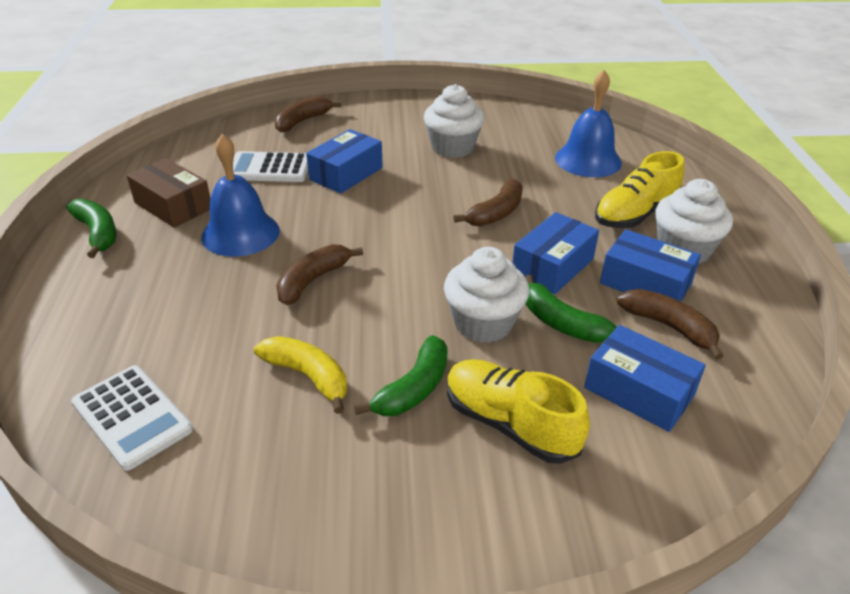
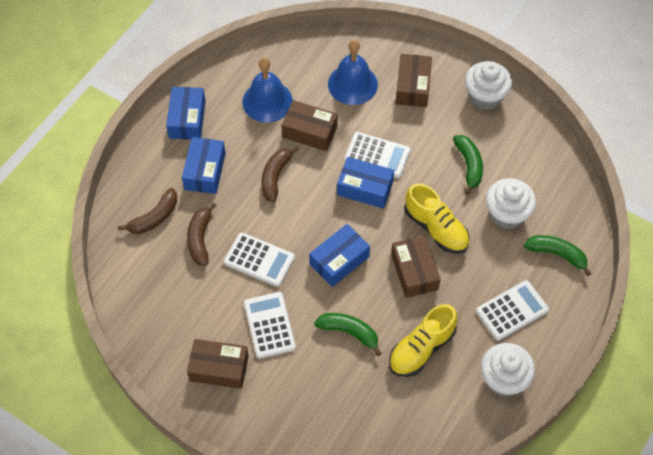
brown banana: [275,96,341,132] [276,244,363,305] [453,179,523,226] [616,289,723,360] = 4 -> [118,188,177,234] [187,202,217,266] [262,146,299,202] = 3
brown box: [127,158,211,228] = 1 -> [187,339,249,389] [281,100,338,151] [391,235,441,298] [395,54,432,107] = 4
white calculator: [71,365,193,471] [233,151,308,182] = 2 -> [224,232,295,287] [244,292,296,359] [344,132,411,178] [476,280,549,341] = 4
yellow banana: [254,336,347,414] = 1 -> none = 0

